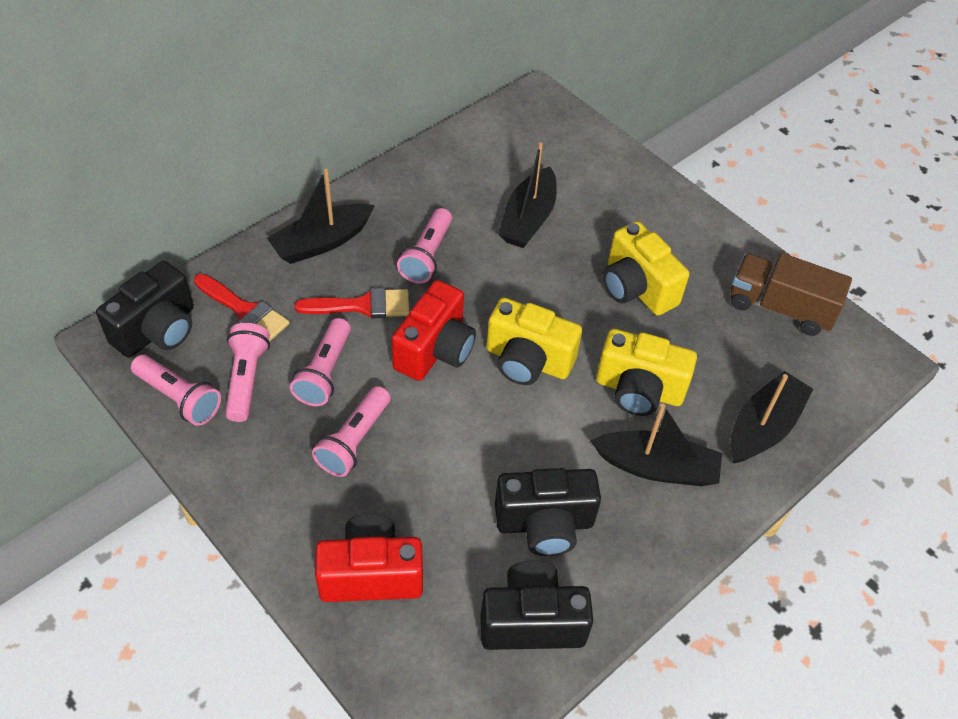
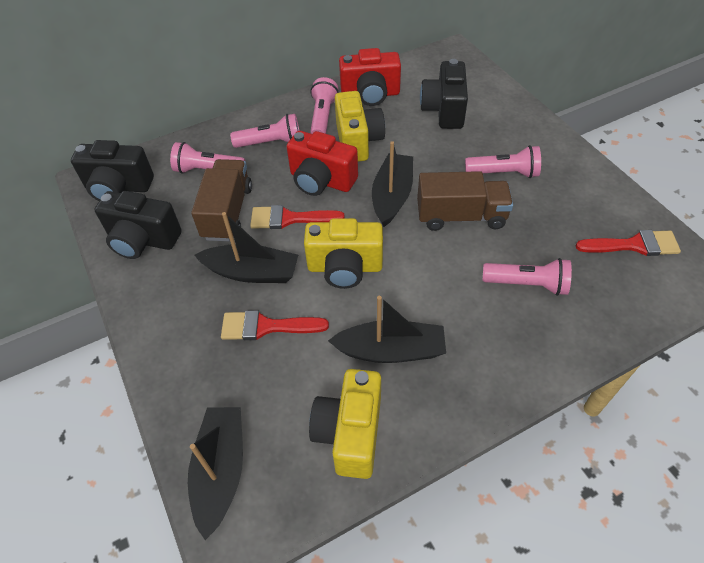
brown truck: [730,253,852,336] = 1 -> [191,159,252,241] [417,171,513,231] = 2
red brush: [194,274,290,342] [295,288,409,318] = 2 -> [221,310,329,340] [250,205,344,229] [576,230,681,256] = 3

